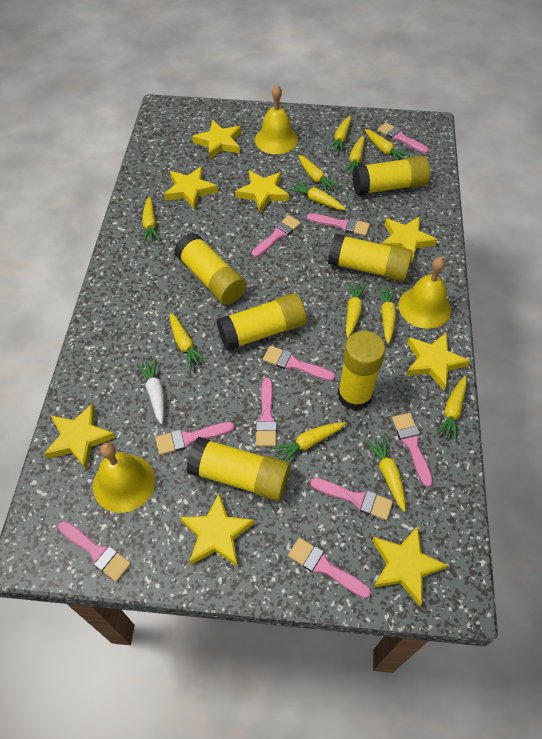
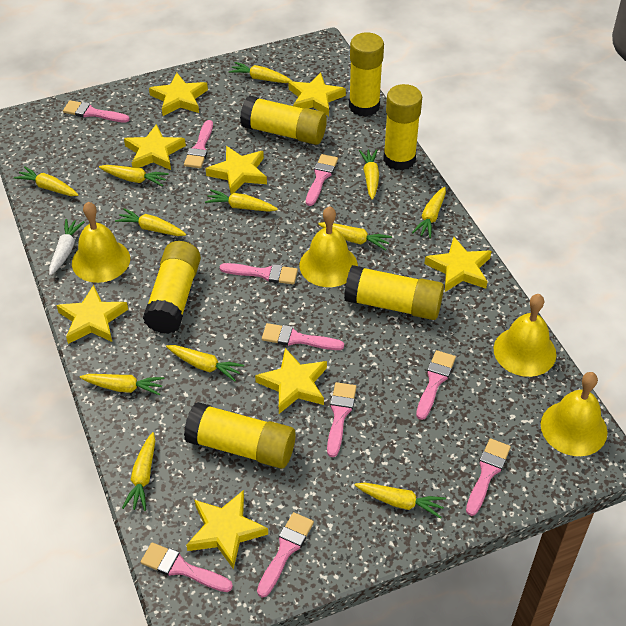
yellow bell: [93,442,155,513] [255,85,298,154] [398,257,451,329] = 3 -> [72,202,130,283] [300,206,358,287] [493,294,556,377] [541,372,608,456] = 4

